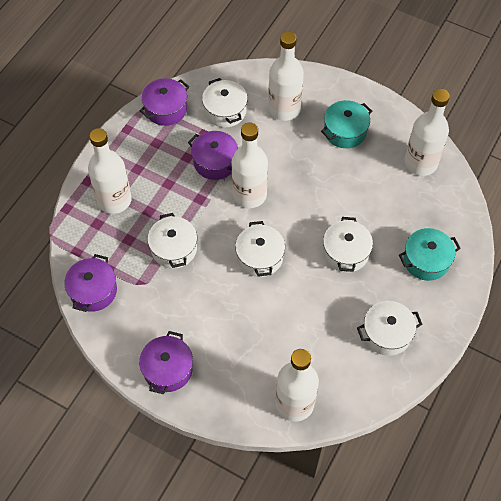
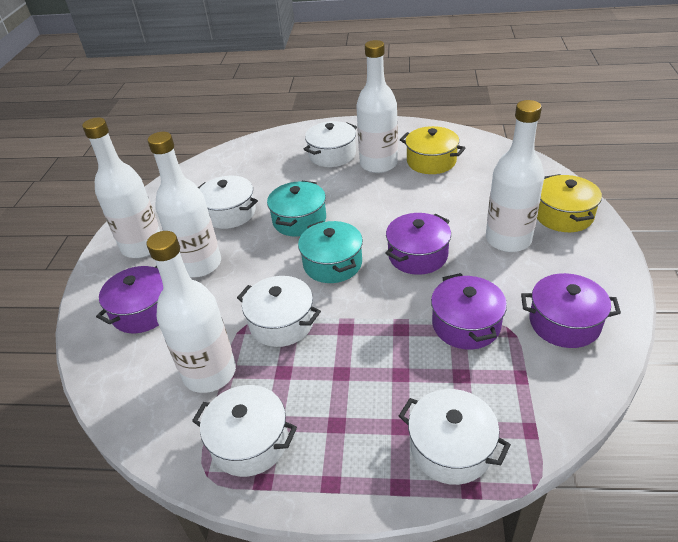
yellow pot: none = 0 -> [400,126,466,174] [537,174,602,232] = 2

